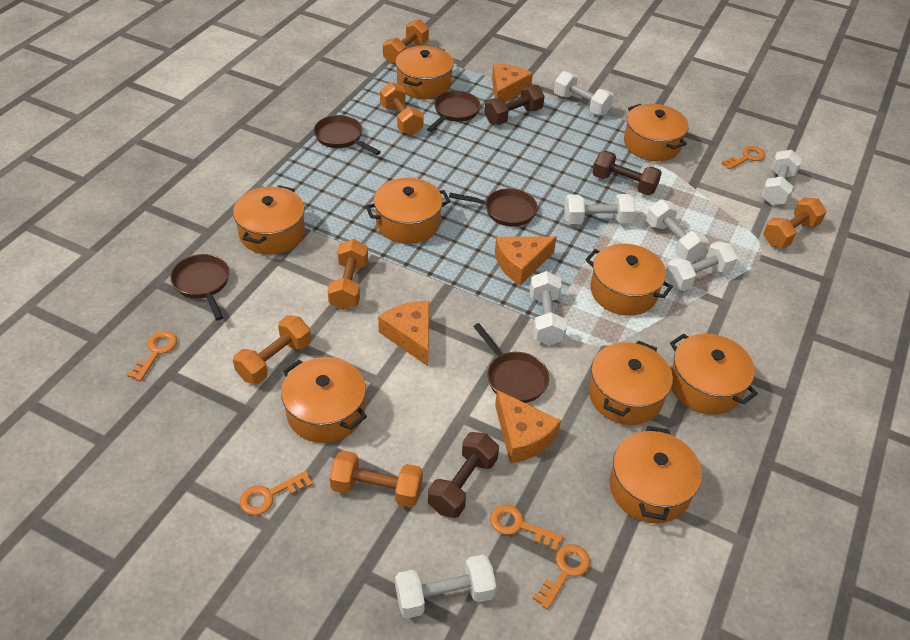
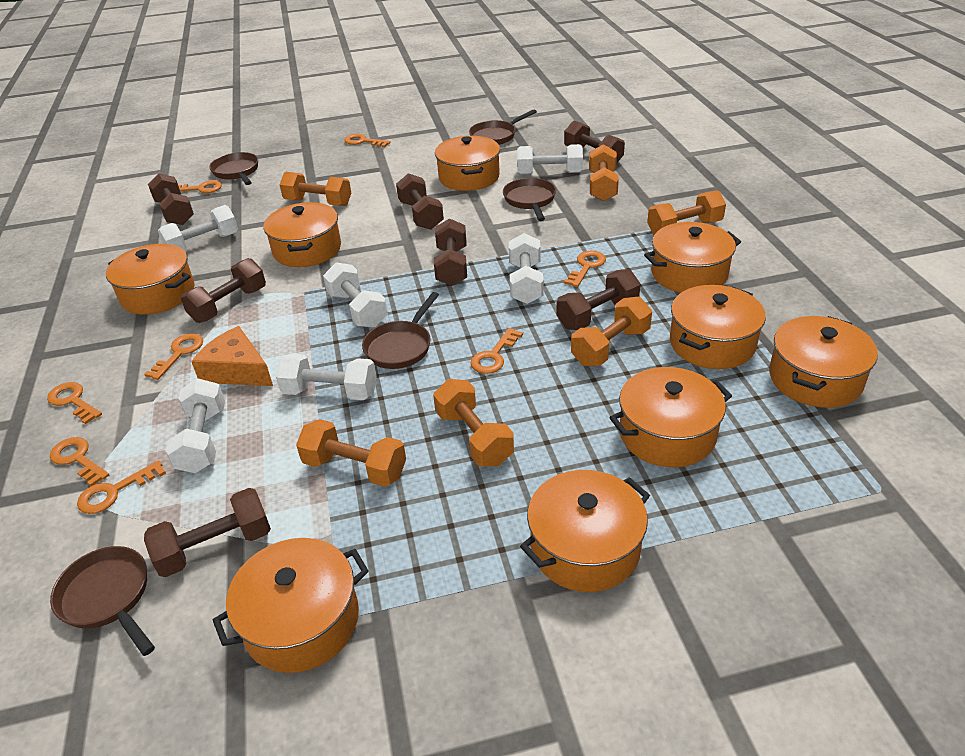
brown dumbbell: [428,432,499,518] [484,85,545,125] [592,151,662,195] = 3 -> [144,488,271,577] [148,173,194,225] [181,258,266,323] [396,173,444,230] [434,218,467,286] [557,269,640,330] [564,121,625,164] = 7
orange cheese: [378,301,430,366] [492,63,533,103] [495,236,557,285] [495,390,561,464] = 4 -> [191,326,273,386] = 1
orange key: [127,331,177,381] [239,471,313,515] [490,505,563,551] [532,544,590,610] [722,146,765,170] = 5 -> [47,382,102,424] [50,437,109,486] [77,460,166,514] [144,333,203,380] [178,180,222,193] [344,134,391,147] [470,328,523,374] [564,251,606,287] = 8
white dumbbell: [395,554,496,619] [530,271,567,345] [554,71,614,116] [564,194,636,224] [646,200,708,261] [666,241,738,291] [761,150,802,205] = 7 -> [158,205,238,251] [165,378,225,473] [276,354,377,400] [323,262,388,328] [509,233,543,304] [517,144,583,175] = 6

